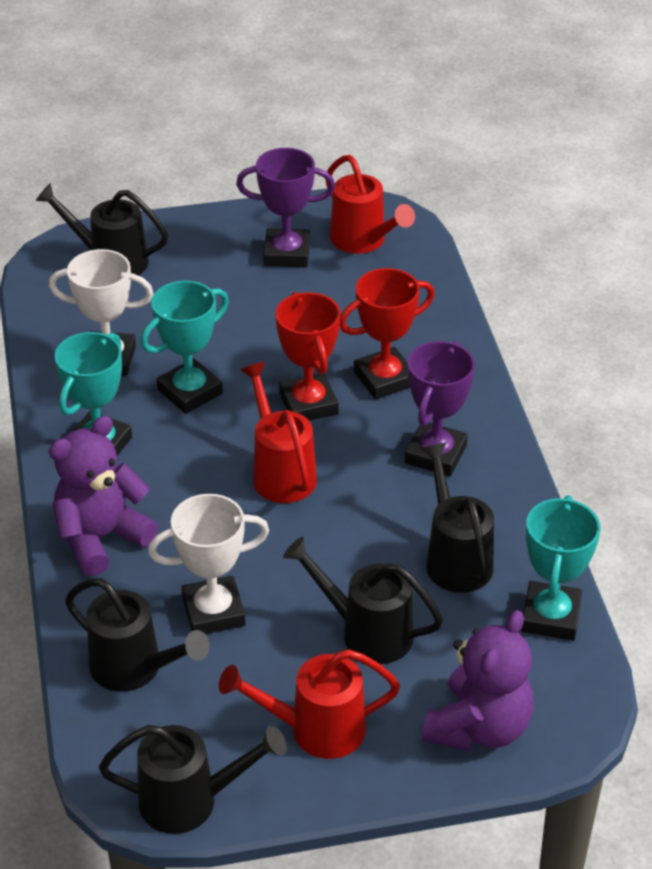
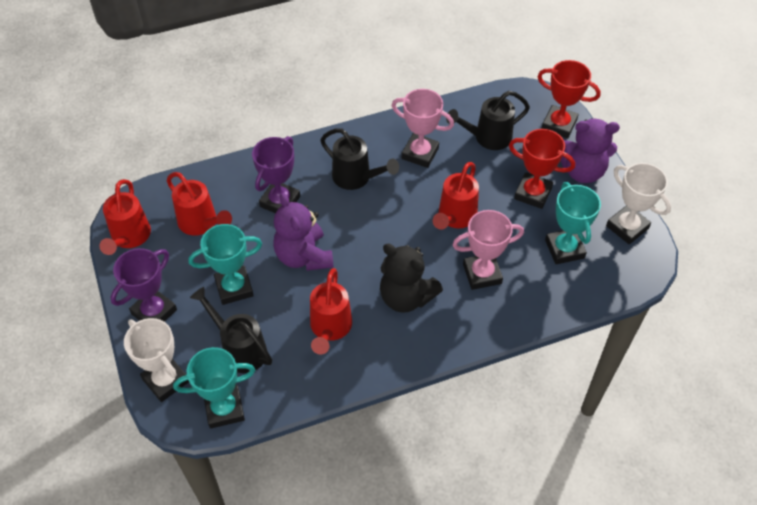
black teddy bear: none = 0 -> [380,244,443,313] = 1
black watering can: [36,183,168,276] [65,578,210,692] [99,725,287,834] [283,537,443,664] [420,442,494,593] = 5 -> [190,287,272,373] [321,128,399,190] [446,91,530,150] = 3
pink trophy: none = 0 -> [392,89,454,168] [452,210,524,290] = 2
red watering can: [219,649,400,759] [240,362,317,503] [326,155,415,254] = 3 -> [99,179,151,255] [167,172,232,236] [310,268,352,355] [433,162,479,230] = 4

